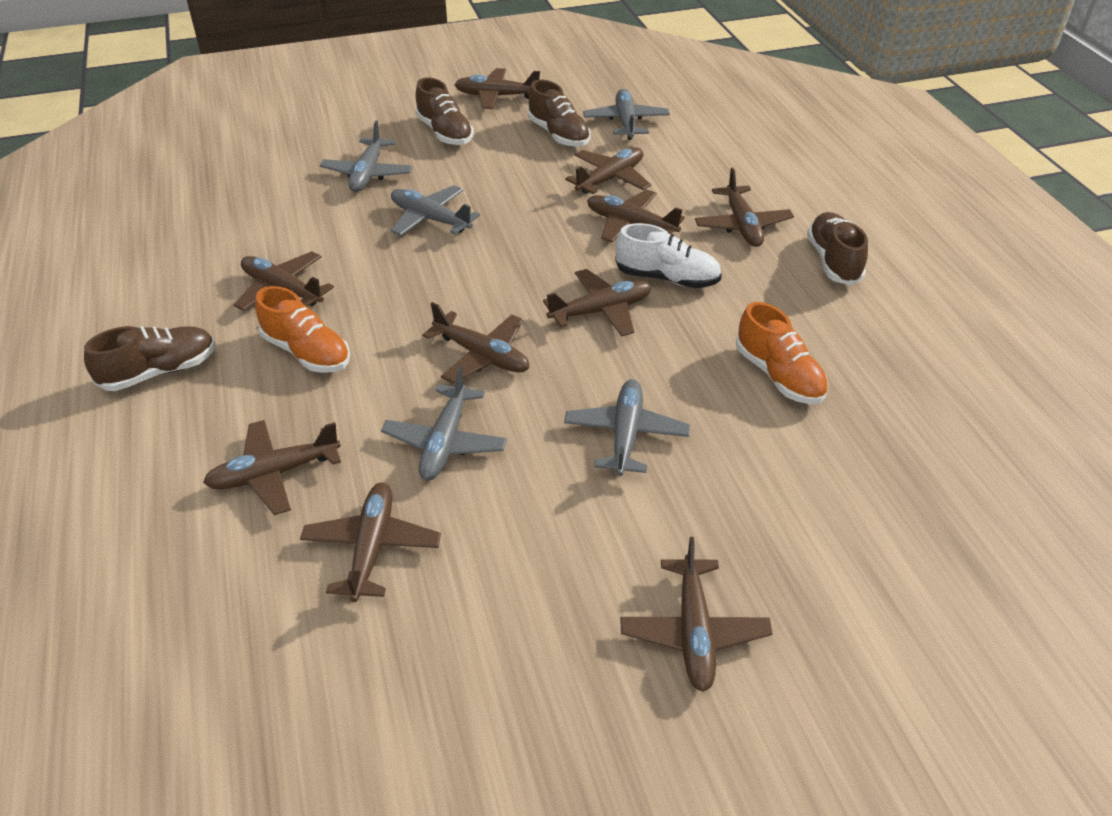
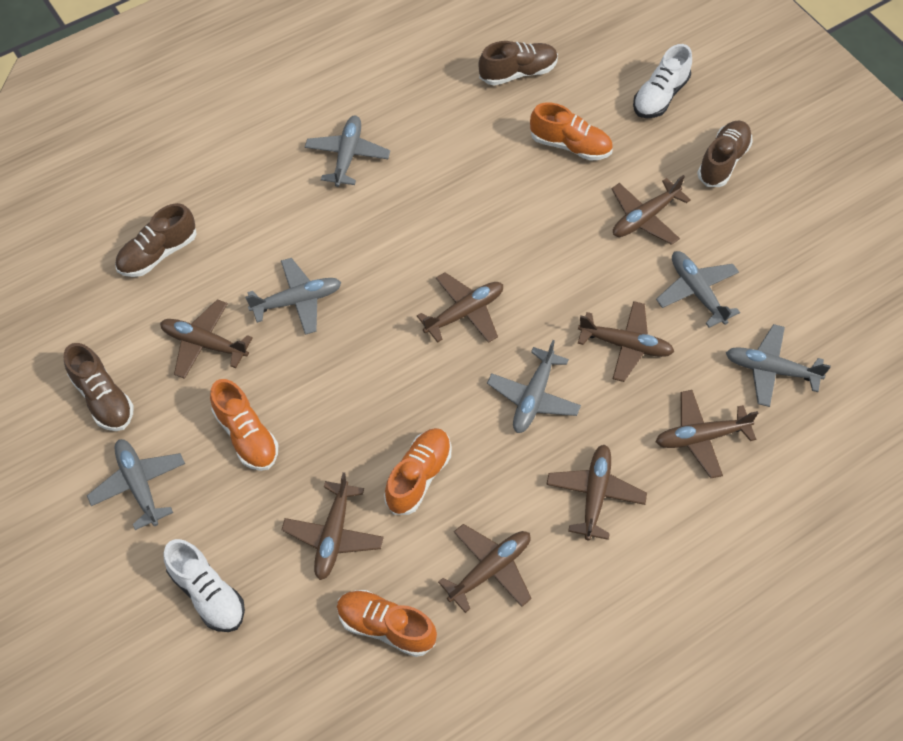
brown plane: [203,420,341,515] [234,251,334,311] [300,483,441,602] [422,302,529,383] [454,68,540,109] [543,269,652,337] [565,147,651,194] [587,189,685,243] [620,537,773,692] [695,168,794,247] = 10 -> [160,299,253,379] [282,472,384,580] [417,272,503,343] [438,524,532,613] [546,444,647,541] [578,301,674,382] [611,175,691,245] [656,390,758,478] = 8
grey plane: [320,120,413,192] [381,366,507,480] [391,185,480,236] [564,379,690,476] [583,89,670,140] = 5 -> [87,439,185,530] [245,258,342,335] [305,116,390,187] [487,340,581,433] [656,251,740,328] [726,324,831,407] = 6
orange shoe: [255,286,350,373] [736,302,829,404] = 2 -> [210,379,278,471] [337,590,437,657] [384,428,451,515] [530,102,613,161] = 4
white shoe: [615,223,722,288] = 1 -> [163,539,245,632] [633,44,692,118] = 2

